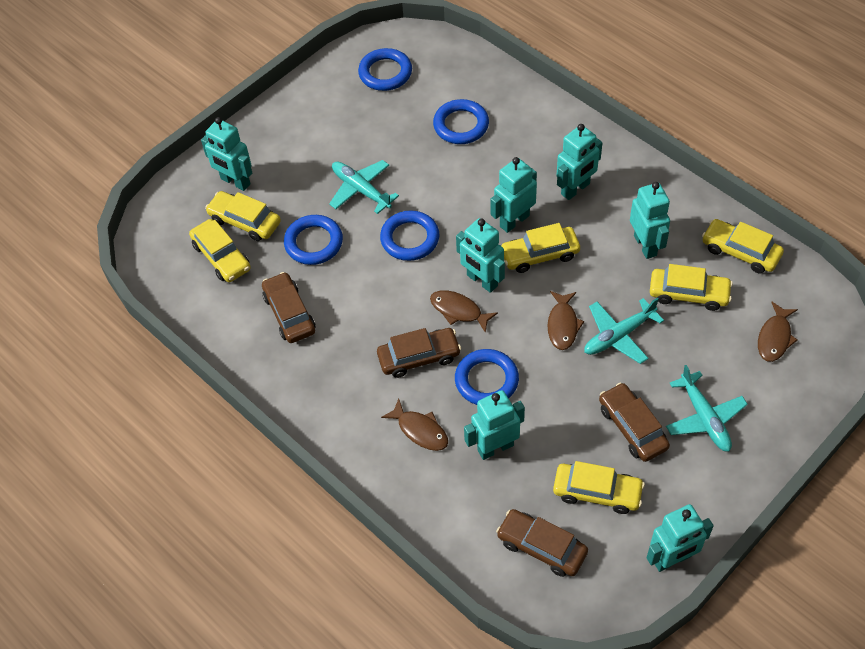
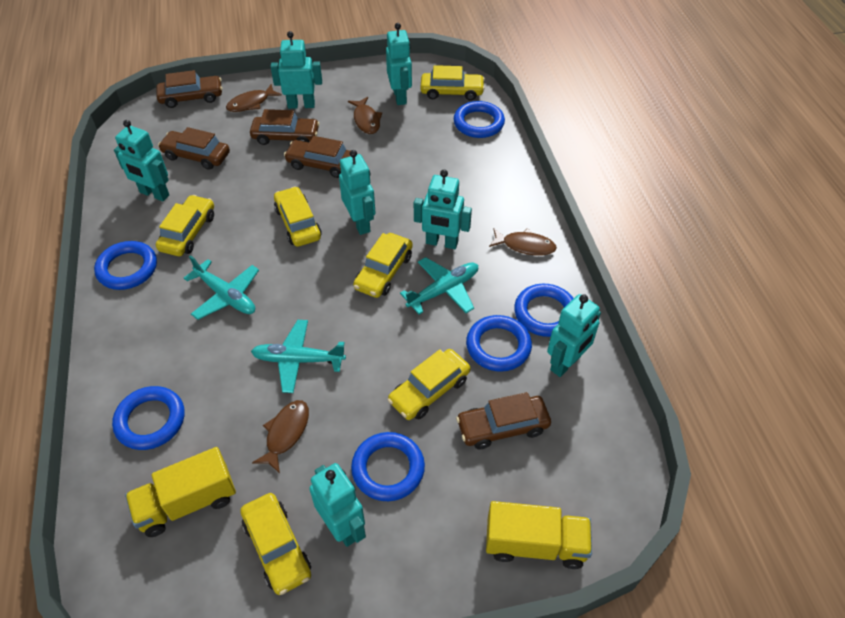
blue ring: [284,215,343,265] [358,48,412,91] [380,210,439,261] [433,99,489,144] [455,349,519,405] = 5 -> [94,241,157,290] [112,386,184,450] [351,432,425,501] [454,101,505,138] [466,315,532,372] [514,284,574,337] = 6
brown car: [262,272,315,343] [377,328,461,378] [496,509,588,577] [599,383,670,462] = 4 -> [157,70,222,108] [158,127,230,170] [250,109,320,145] [284,136,350,178] [456,392,551,450] = 5
yellow truck: none = 0 -> [125,447,236,537] [486,501,592,569] = 2

